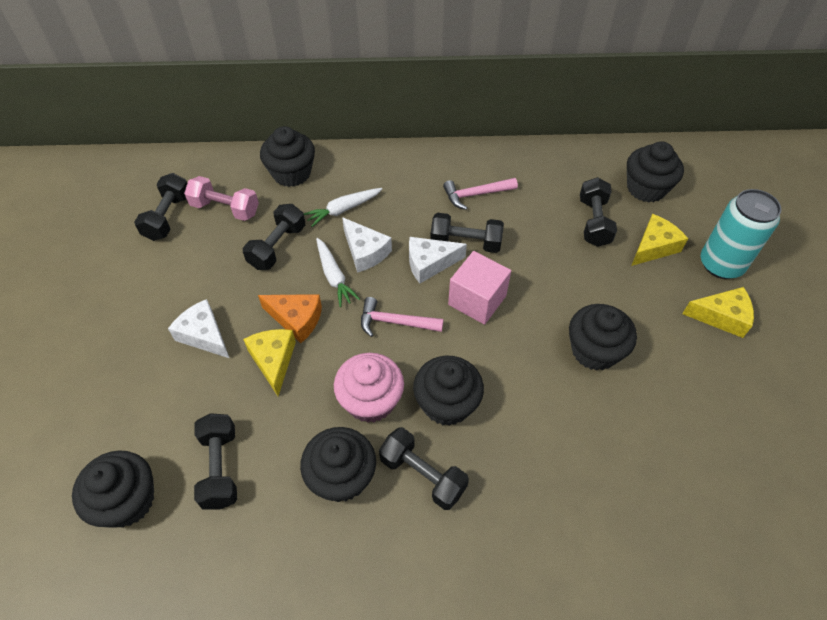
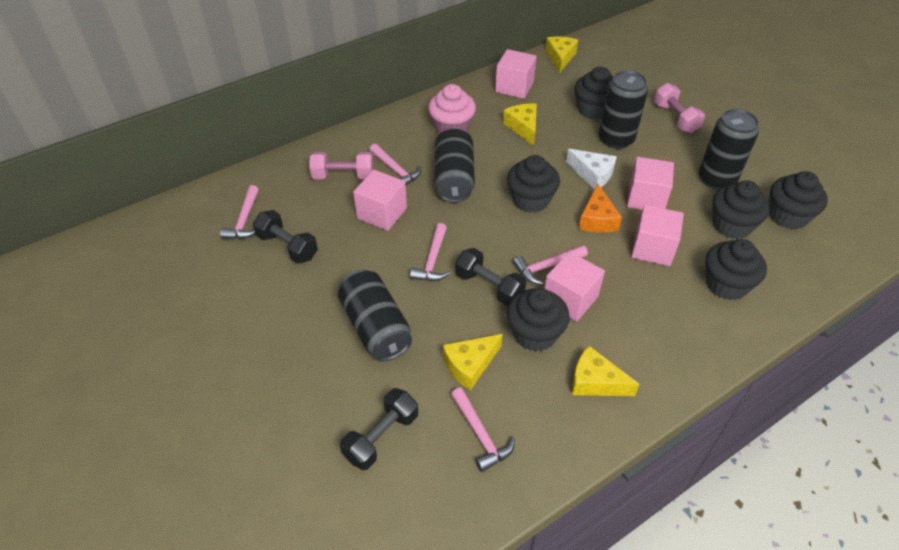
black can: none = 0 -> [338,269,412,361] [434,128,475,203] [599,70,648,149] [699,109,759,190] = 4
black dumbbell: [134,173,187,241] [194,413,237,509] [243,204,305,270] [379,427,469,510] [430,213,504,253] [580,177,617,247] = 6 -> [253,210,318,264] [340,388,418,470] [455,248,526,306] = 3
pink cube: [448,251,511,325] = 1 -> [353,170,407,231] [495,49,537,99] [544,251,605,322] [627,157,674,210] [631,205,684,266] = 5
pink dumbbell: [184,176,259,221] = 1 -> [309,152,373,179] [654,83,705,133] = 2
pink hammer: [361,297,444,337] [443,178,518,210] = 2 -> [220,185,259,239] [370,144,421,185] [410,223,451,281] [451,388,515,472] [513,245,588,285] = 5
turquoise can: [701,189,781,279] = 1 -> none = 0
white carrot: [304,188,382,227] [316,238,360,307] = 2 -> none = 0
white cheese: [168,299,229,358] [342,217,392,273] [409,237,467,284] = 3 -> [566,149,617,189] = 1
yellow cheese: [243,329,296,396] [631,214,688,266] [682,287,754,338] = 3 -> [443,334,503,390] [503,104,537,146] [545,37,578,73] [572,346,640,396] = 4

